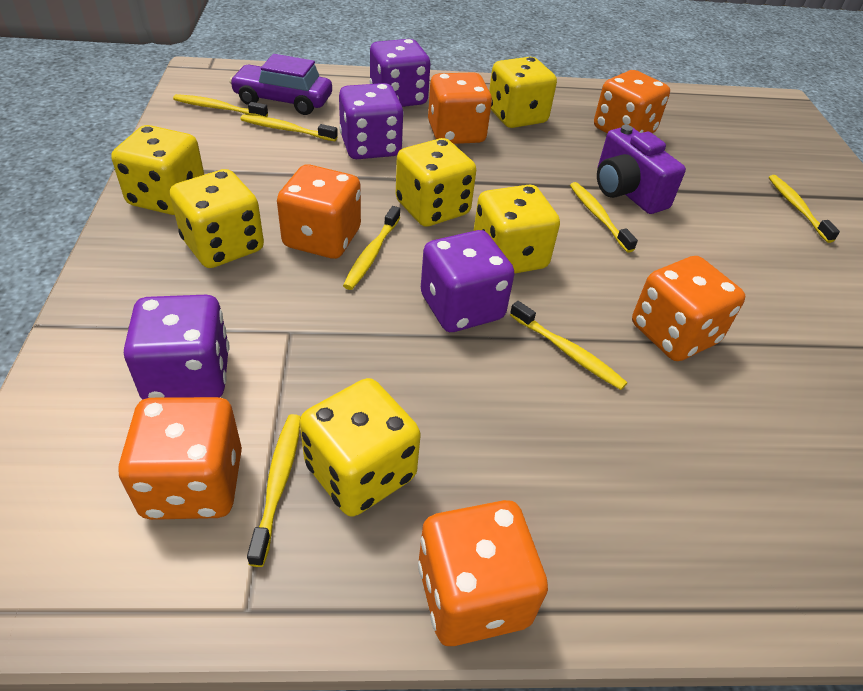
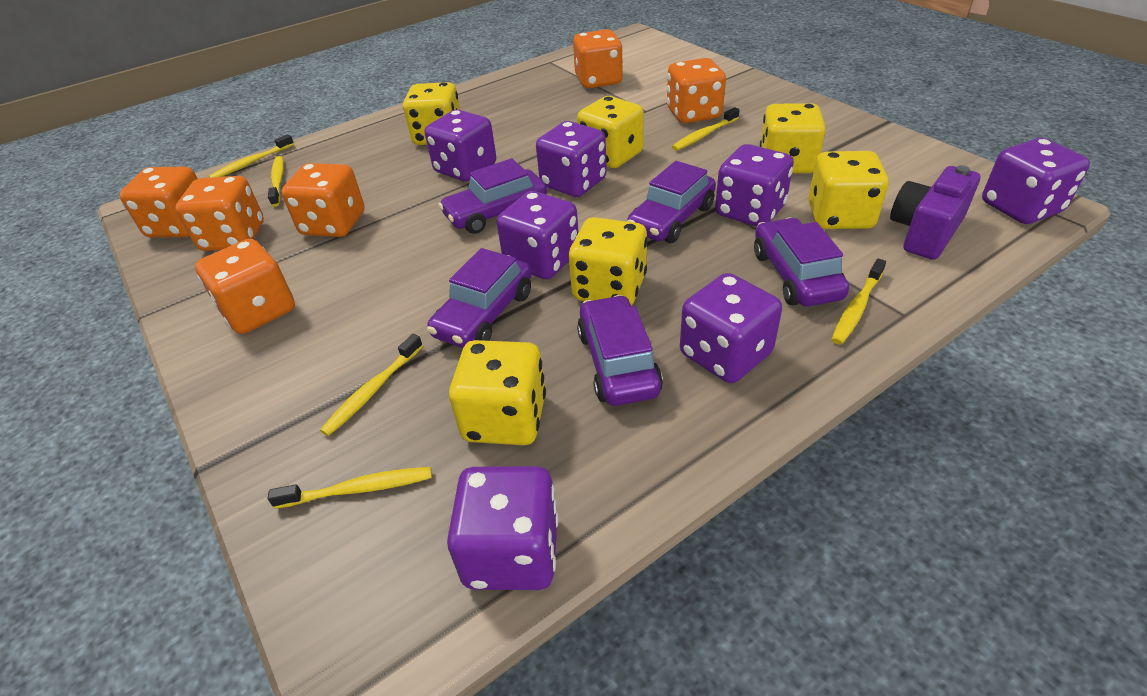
purple car: [229,54,332,115] = 1 -> [427,248,532,348] [438,158,547,234] [577,295,663,406] [627,161,716,243] [754,217,849,306] = 5
purple dice: [124,295,229,400] [339,83,404,159] [370,39,430,107] [421,230,515,332] = 4 -> [425,110,496,181] [447,466,558,590] [497,191,579,279] [536,121,607,197] [680,273,782,383] [715,144,794,227] [982,138,1090,224] = 7
yellow toothbrush: [173,94,268,117] [240,115,338,141] [247,414,301,567] [343,206,400,290] [510,301,627,390] [570,182,638,253] [769,175,840,243] = 7 -> [209,134,294,178] [268,156,284,207] [268,467,432,509] [320,334,423,436] [672,107,740,151] [831,259,886,344] = 6

